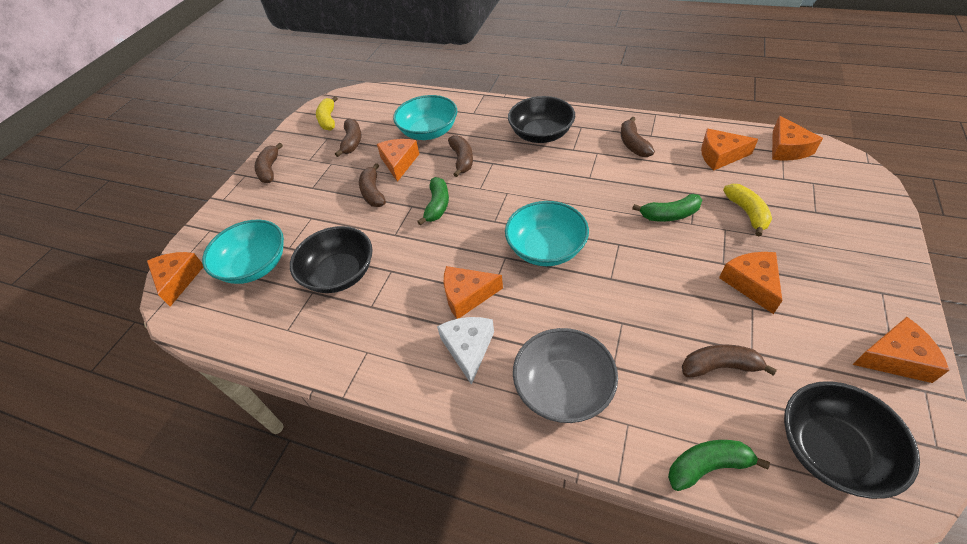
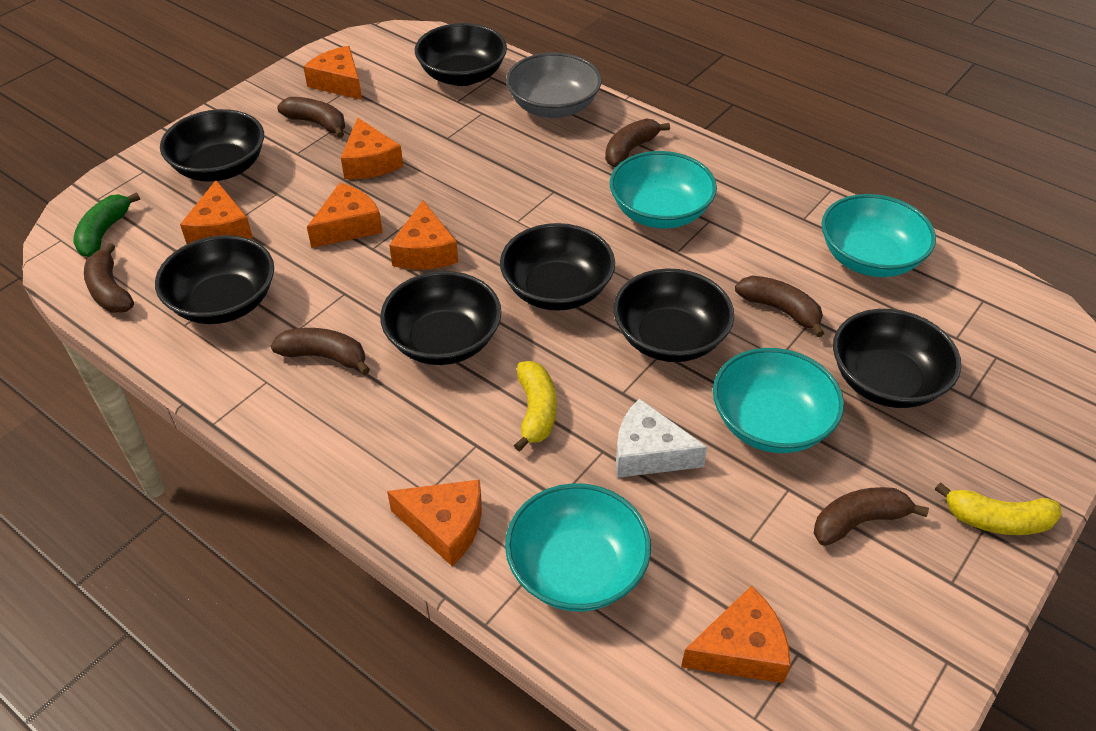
black bowl: [290,226,373,293] [508,96,575,143] [784,381,920,499] = 3 -> [155,235,274,324] [160,109,264,182] [380,271,502,365] [415,23,507,86] [500,223,615,311] [613,268,734,362] [833,309,961,408] = 7
green banana: [417,177,449,226] [632,194,702,222] [668,440,770,491] = 3 -> [74,192,140,257] = 1
turquoise bowl: [202,220,284,284] [393,95,457,140] [505,201,589,266] = 3 -> [505,483,651,612] [610,151,717,228] [713,348,844,453] [821,194,936,277] = 4

